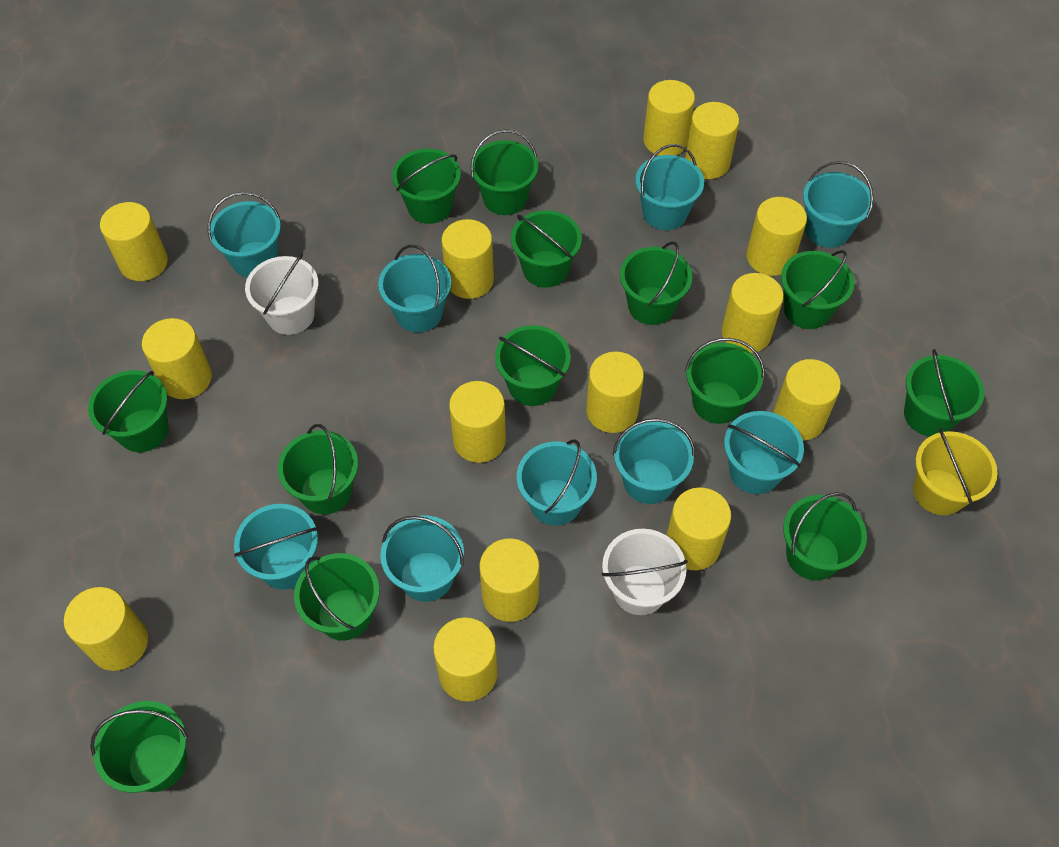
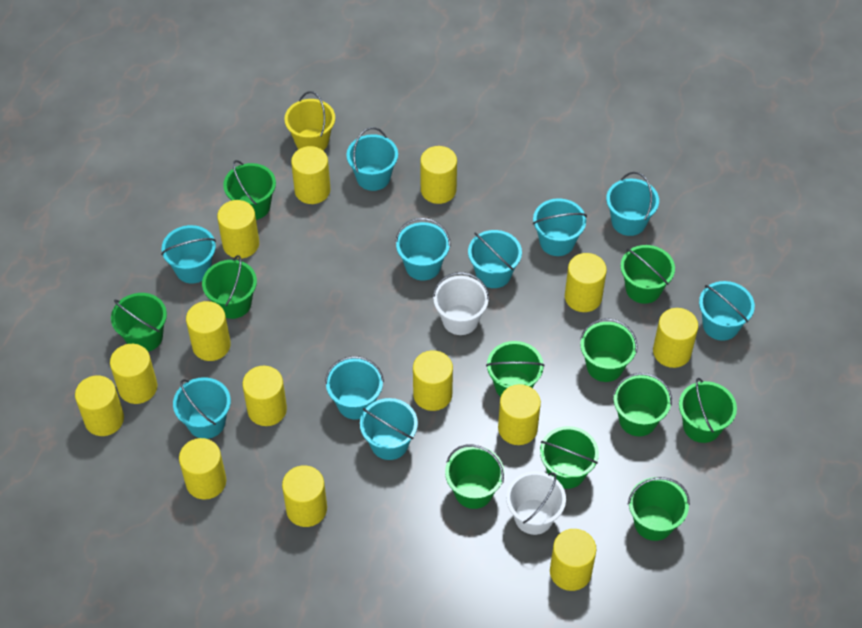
green bucket: [88,370,169,452] [90,701,188,793] [278,424,358,514] [294,553,380,640] [392,149,461,224] [470,129,538,215] [495,325,571,406] [511,210,582,288] [620,241,692,325] [685,338,765,424] [781,250,855,329] [783,492,867,581] [904,349,984,436] = 13 -> [111,293,167,352] [202,255,257,319] [223,160,276,220] [445,444,504,509] [486,341,545,397] [540,426,599,489] [580,318,638,382] [613,373,672,436] [620,245,675,304] [628,477,690,541] [679,378,737,443] = 11
turquoise bucket: [208,192,281,278] [234,504,318,590] [378,245,451,332] [380,516,464,602] [517,440,597,526] [613,418,695,504] [635,144,704,230] [724,411,804,494] [803,161,874,248] = 9 -> [161,225,216,284] [173,377,231,439] [325,356,384,420] [347,127,398,191] [360,398,418,460] [395,218,451,281] [468,230,522,288] [533,198,587,256] [606,172,659,236] [699,281,755,341] = 10

